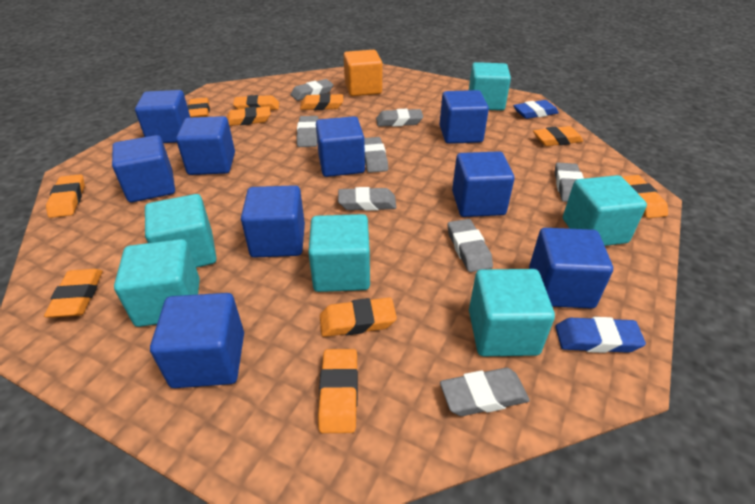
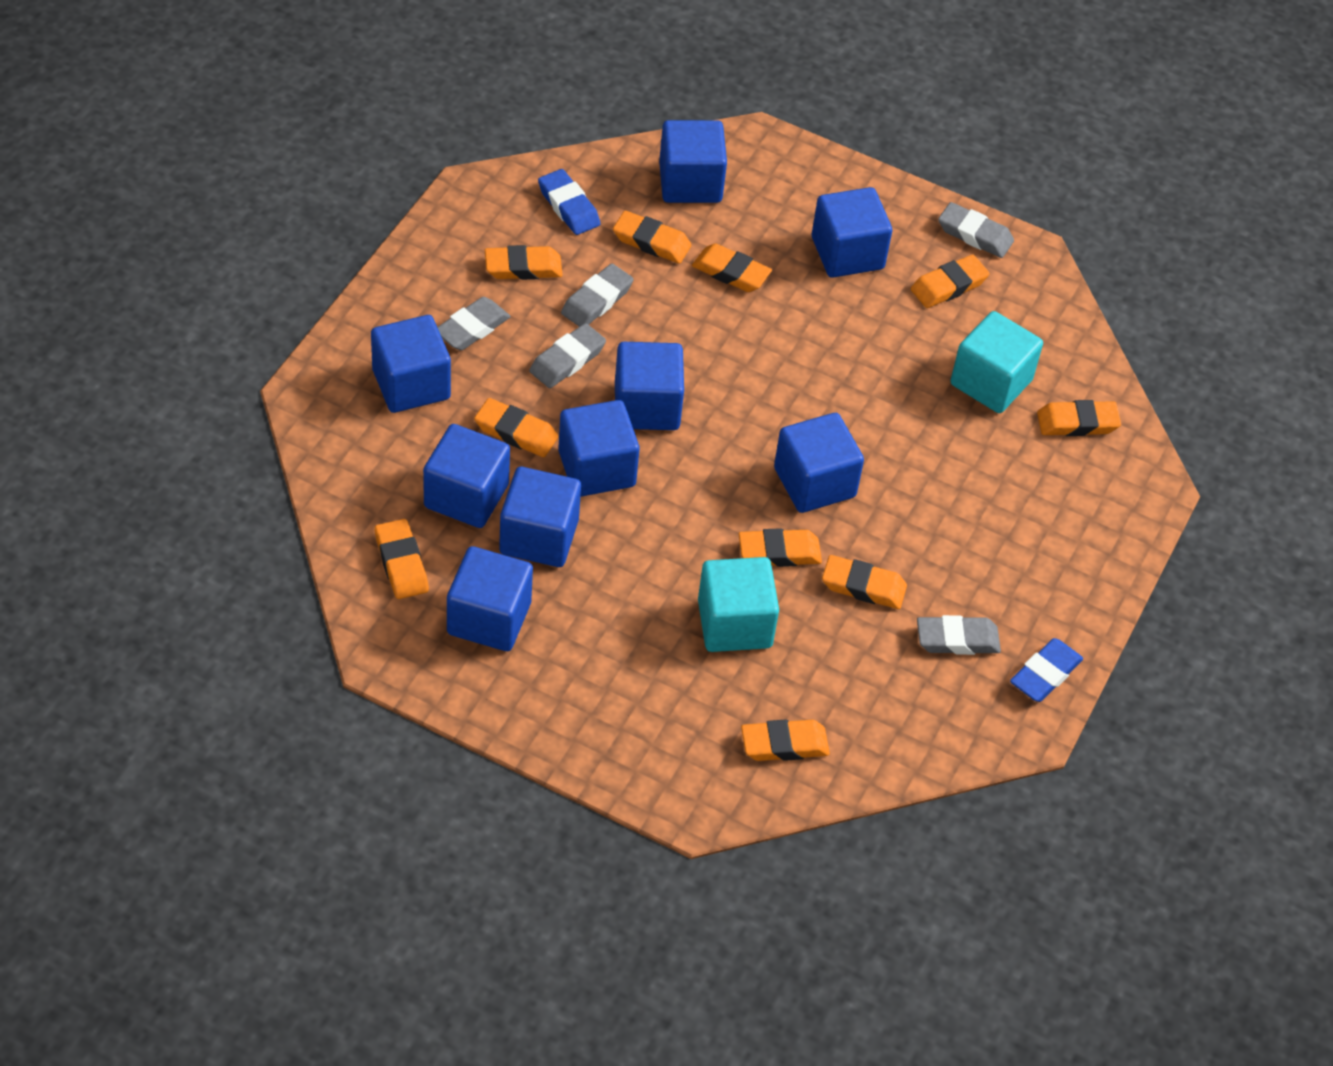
grey eraser: [290,79,333,101] [297,116,319,147] [338,187,396,211] [364,137,388,173] [376,109,423,127] [440,368,530,416] [447,219,493,272] [555,163,584,202] = 8 -> [437,297,511,350] [529,323,606,388] [561,264,634,327] [917,615,1001,655] [938,202,1014,258] = 5
orange cube: [344,50,382,96] = 1 -> none = 0
turquoise cube: [114,239,200,327] [145,194,216,268] [308,214,370,292] [469,62,511,111] [469,269,555,356] [563,175,647,246] = 6 -> [698,557,779,652] [950,311,1043,413] = 2

